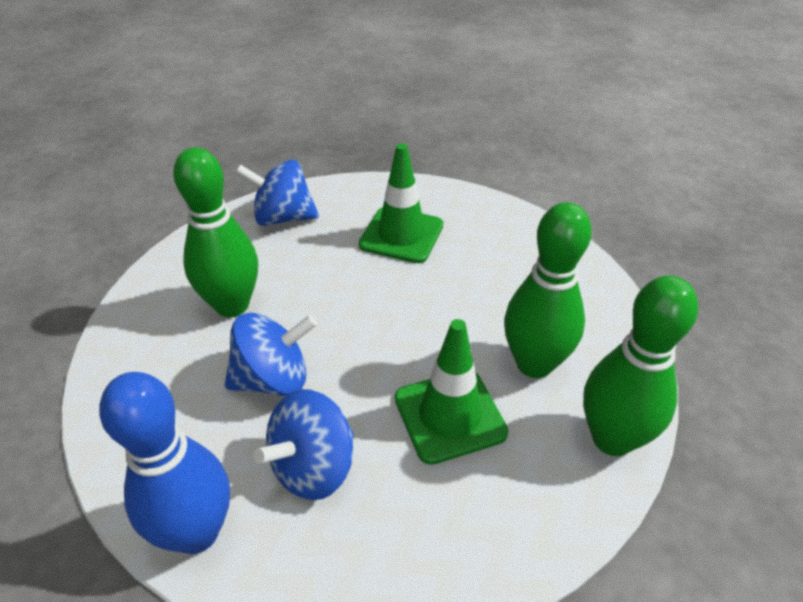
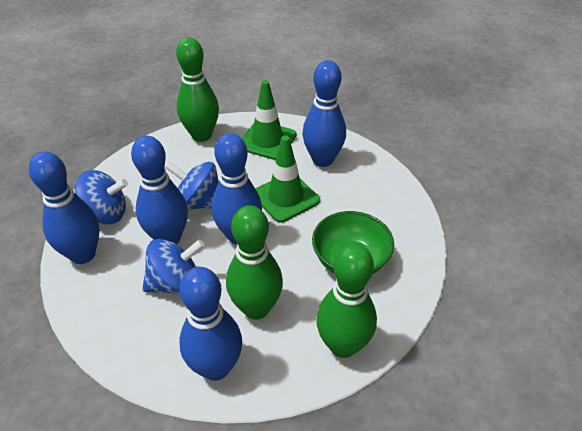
blue bowling pin: [99,372,230,554] = 1 -> [29,151,100,264] [131,136,188,244] [179,267,242,381] [211,133,262,245] [302,60,346,167] = 5
green bowl: none = 0 -> [312,211,394,274] = 1

